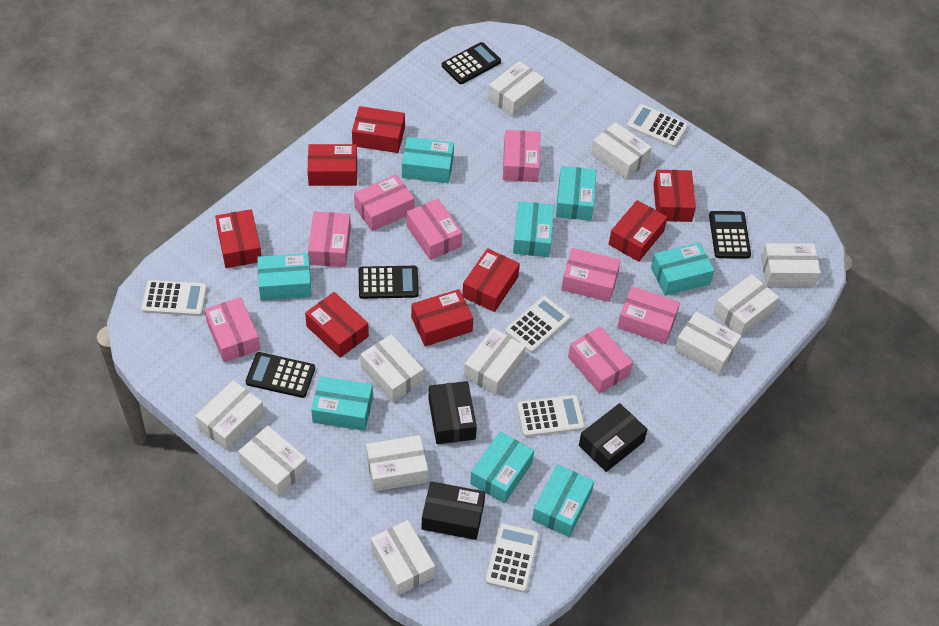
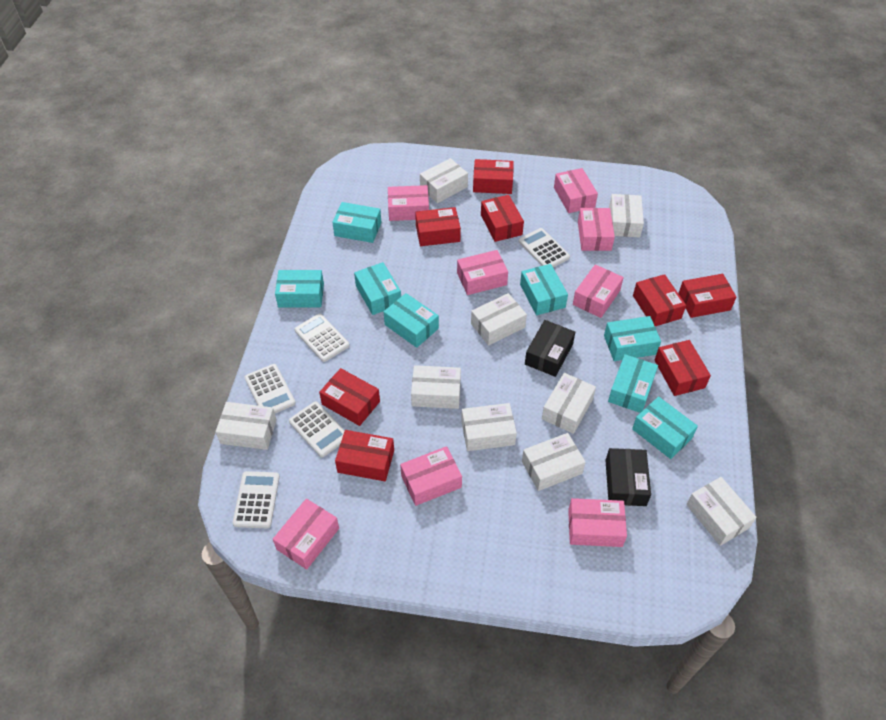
black box: [421,481,485,540] [428,381,477,444] [579,403,648,472] = 3 -> [525,320,575,377] [605,448,651,506] = 2
black calculator: [246,352,315,398] [359,266,419,299] [442,42,501,84] [709,211,751,259] = 4 -> none = 0
white box: [196,380,264,451] [238,426,308,497] [361,334,424,402] [366,435,428,491] [371,520,435,596] [464,328,526,395] [488,61,544,117] [591,122,652,180] [674,311,741,375] [713,274,779,336] [761,243,820,287] = 11 -> [215,402,277,450] [411,365,461,409] [420,158,468,203] [461,403,517,451] [471,293,527,346] [522,433,586,491] [542,373,596,434] [609,194,644,237] [686,477,757,546] = 9

